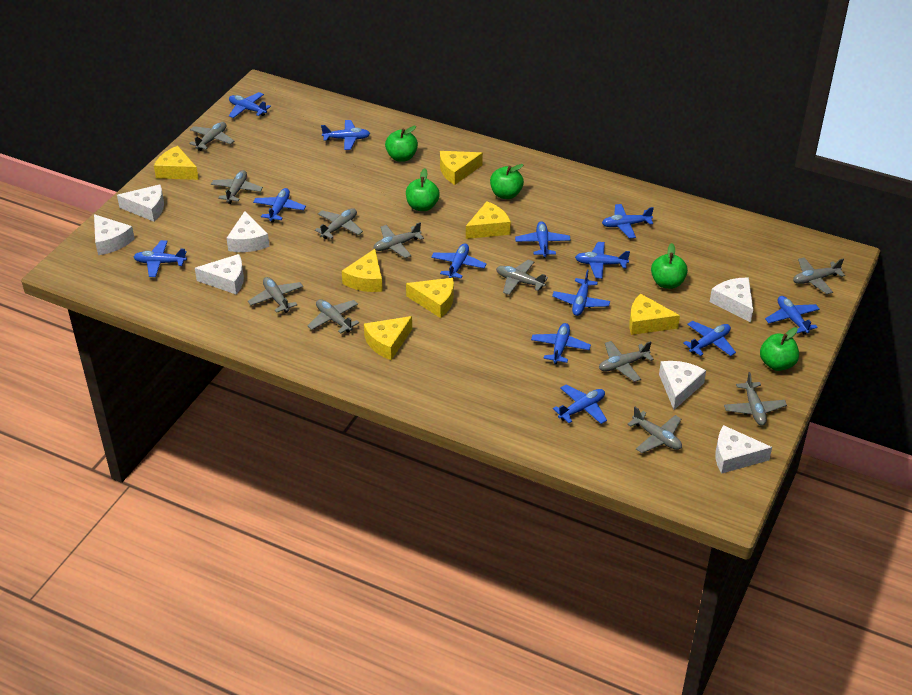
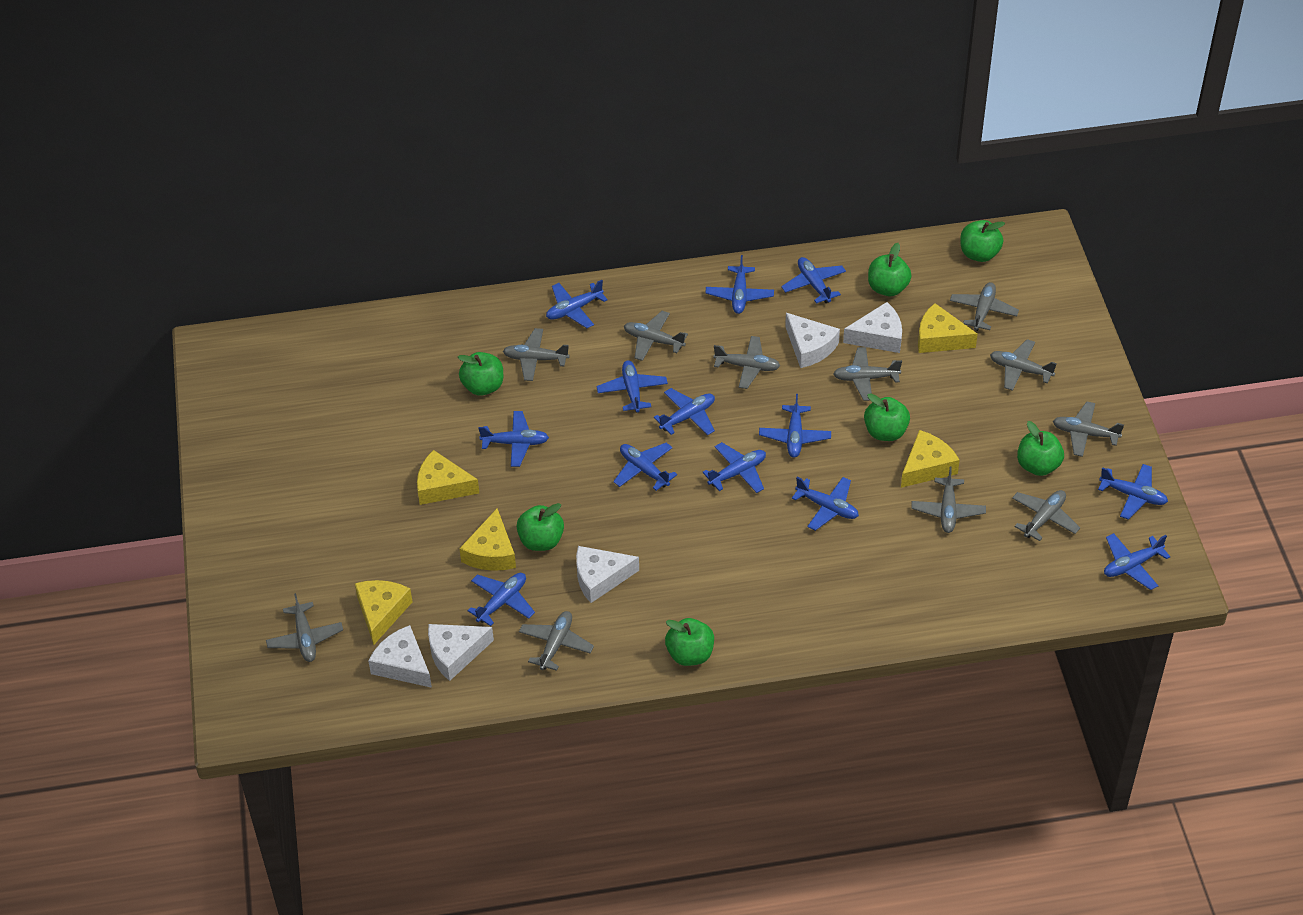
green apple: [385,126,418,162] [406,168,440,211] [490,164,524,199] [651,243,688,289] [760,327,799,371] = 5 -> [458,352,503,396] [516,503,564,551] [665,618,714,666] [864,393,910,441] [868,243,911,296] [960,220,1005,262] [1017,421,1064,476] = 7
white cheese: [94,214,135,255] [117,184,164,222] [195,254,244,295] [226,211,270,252] [659,361,706,410] [710,278,753,322] [716,425,772,474] = 7 -> [368,625,432,688] [428,624,494,681] [576,546,639,603] [785,313,840,368] [843,302,902,353] = 5
yellow cheese: [154,146,199,180] [342,249,383,292] [364,316,412,360] [406,278,454,318] [440,151,483,185] [466,201,511,239] [629,294,680,335] = 7 -> [355,580,412,645] [417,450,479,505] [459,508,516,571] [901,430,960,488] [918,303,978,353] = 5

